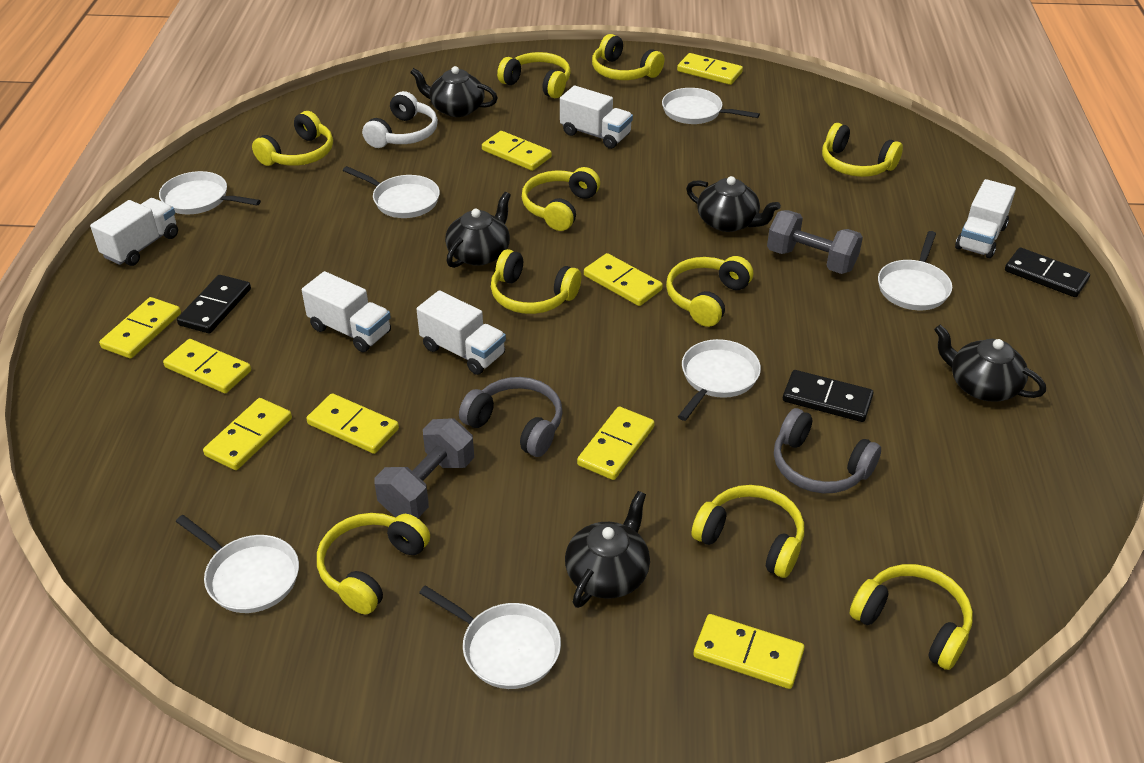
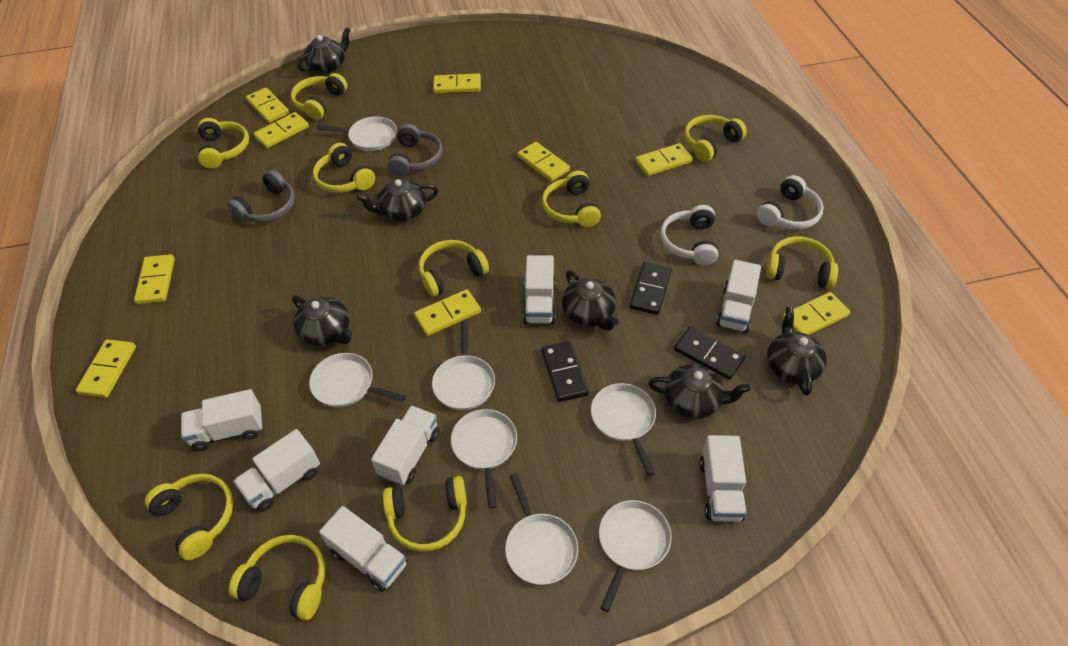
black teapot: [410,66,498,117] [445,192,511,268] [565,491,650,608] [686,176,781,232] [934,325,1046,402] = 5 -> [292,296,352,346] [298,27,350,73] [357,179,438,221] [562,270,618,331] [648,364,751,419] [767,307,827,396] = 6
grey dumbbell: [374,418,474,518] [767,210,863,274] = 2 -> none = 0
white headphones: [362,91,438,148] = 1 -> [660,205,718,265] [757,175,824,229] = 2
white truck: [90,198,178,266] [302,271,391,352] [416,290,506,375] [560,86,633,149] [955,179,1016,258] = 5 -> [181,389,263,451] [233,429,320,512] [319,506,408,592] [371,405,440,485] [523,255,556,324] [699,435,747,522] [716,260,761,333] = 7

